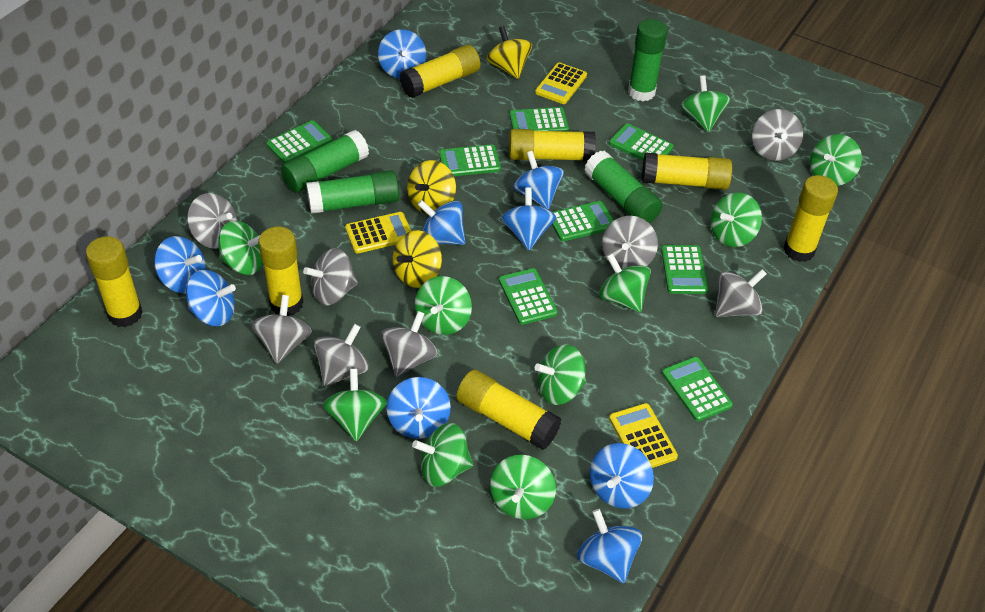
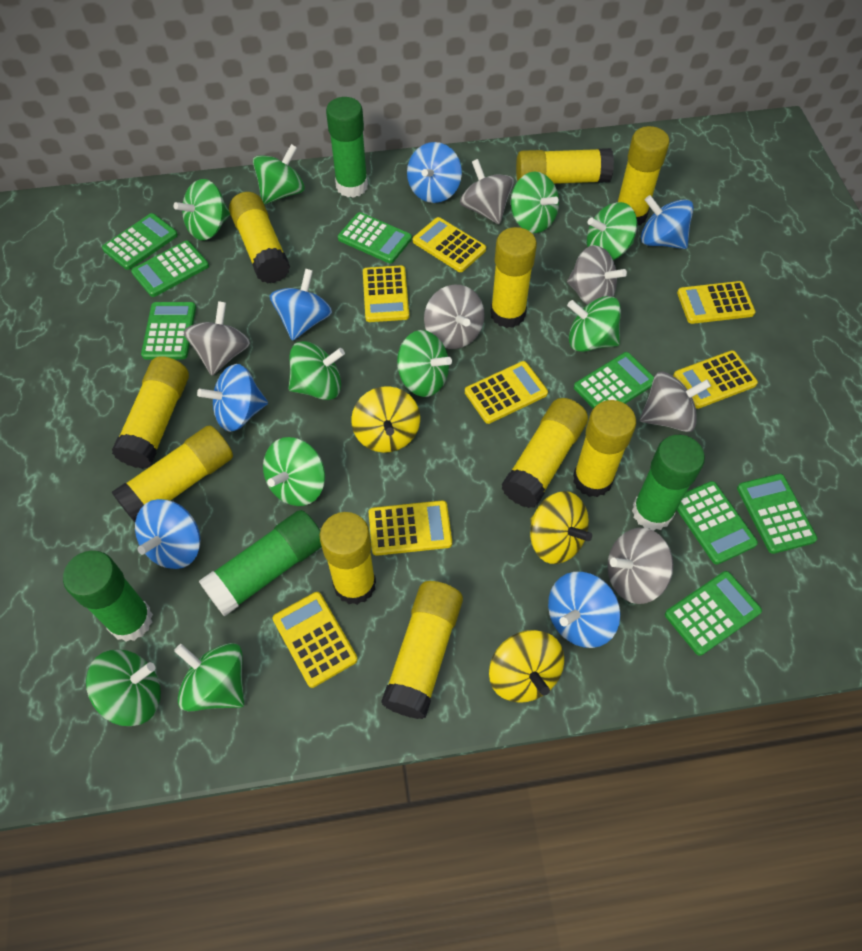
blue spinning top: [154,236,206,293] [186,270,236,326] [378,29,426,79] [387,377,451,439] [417,200,465,245] [501,187,556,250] [513,151,564,210] [577,509,642,583] [590,443,654,509] = 9 -> [135,499,201,569] [197,364,268,432] [270,269,332,341] [407,142,462,203] [548,572,620,648] [641,195,694,249] = 6
grey spinning top: [187,193,237,249] [251,295,312,364] [303,248,358,305] [314,324,369,387] [381,311,438,377] [602,216,658,269] [715,269,767,317] [752,109,803,161] = 8 -> [184,301,250,375] [424,285,485,349] [460,159,514,224] [567,245,627,305] [607,528,673,604] [640,372,711,432] = 6
yellow calculator: [345,212,411,254] [535,62,587,104] [609,403,678,468] = 3 -> [272,592,358,688] [363,266,409,322] [369,500,452,556] [413,217,486,272] [465,361,548,424] [673,350,758,409] [677,281,755,324] = 7
yellow glue stick: [86,236,143,327] [258,227,303,316] [400,45,480,98] [456,370,561,450] [509,129,596,161] [642,153,732,190] [783,175,838,262] = 7 -> [112,356,189,469] [112,425,233,522] [229,192,290,284] [320,512,376,605] [381,581,463,719] [490,227,537,328] [501,398,588,508] [516,148,614,184] [573,400,636,497] [618,126,670,226] = 10

